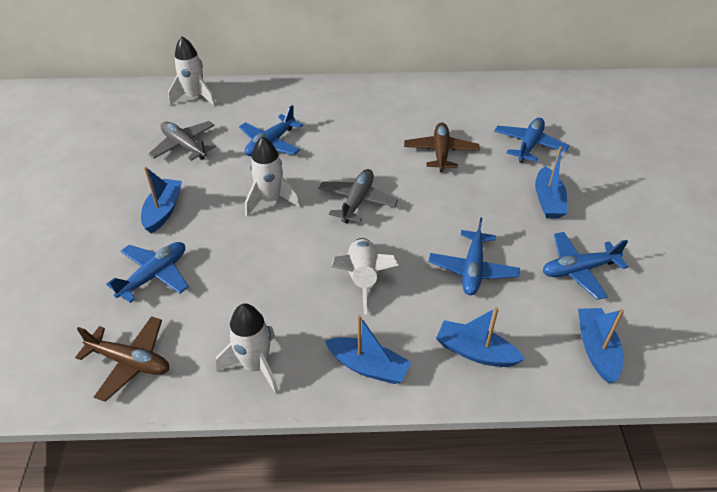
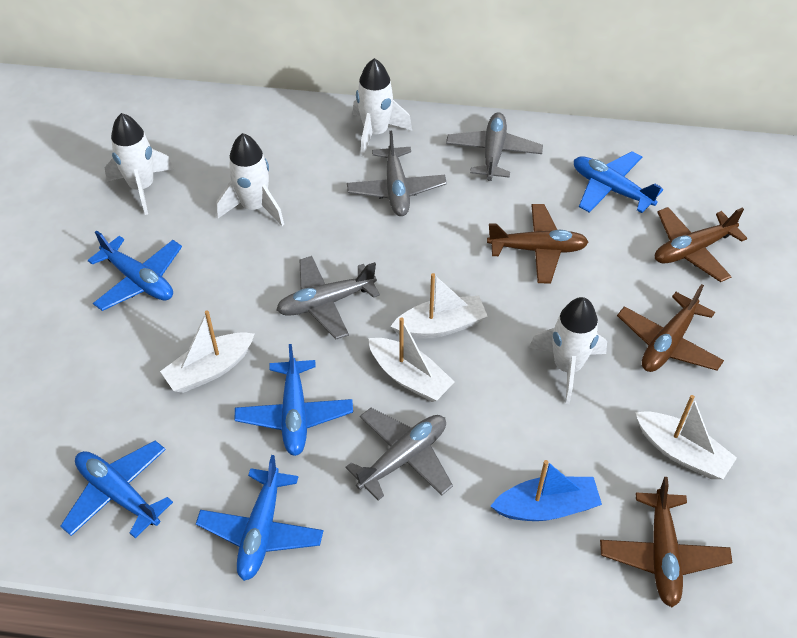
blue boat: [141,167,182,233] [325,315,411,384] [436,307,525,367] [535,146,567,219] [578,308,624,383] = 5 -> [491,460,602,521] = 1
brown plane: [75,317,169,402] [404,123,480,172] = 2 -> [487,204,588,283] [600,477,732,607] [617,284,724,372] [655,207,747,282] = 4
grey plane: [148,121,216,161] [319,169,398,223] = 2 -> [276,256,380,339] [345,408,453,501] [347,131,447,216] [446,112,543,181] = 4
white boat: none = 0 -> [160,310,254,393] [368,317,455,402] [390,273,488,339] [635,395,737,479] = 4

